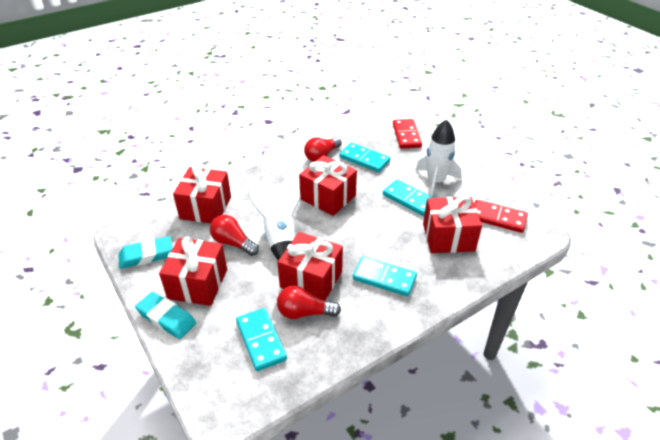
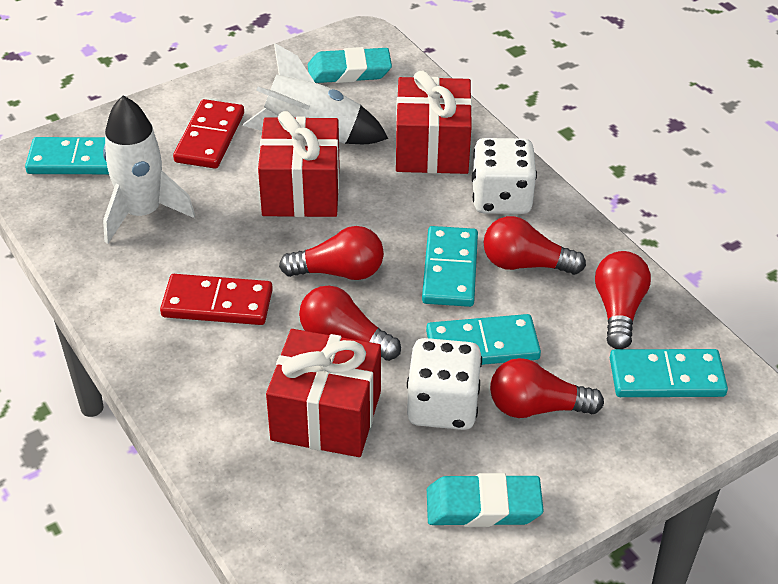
red gift: [159,237,227,306] [173,165,231,223] [277,232,343,300] [299,155,357,216] [423,196,482,253] = 5 -> [258,111,340,217] [266,329,381,457] [396,71,472,174] = 3
red light bulb: [210,215,259,256] [277,285,341,319] [304,137,342,162] = 3 -> [279,226,384,280] [299,286,401,361] [483,216,586,275] [490,358,604,418] [595,251,651,349] = 5
white dice: none = 0 -> [407,338,482,430] [472,138,537,214] = 2

